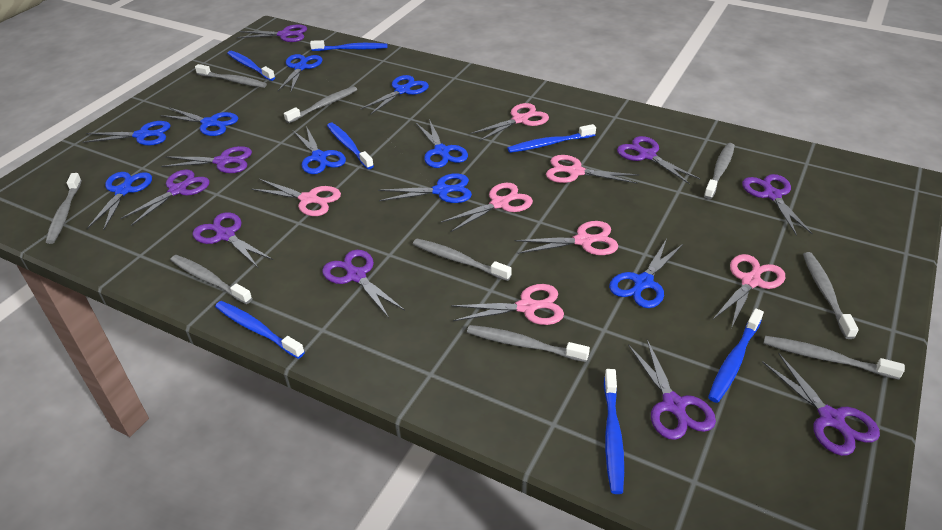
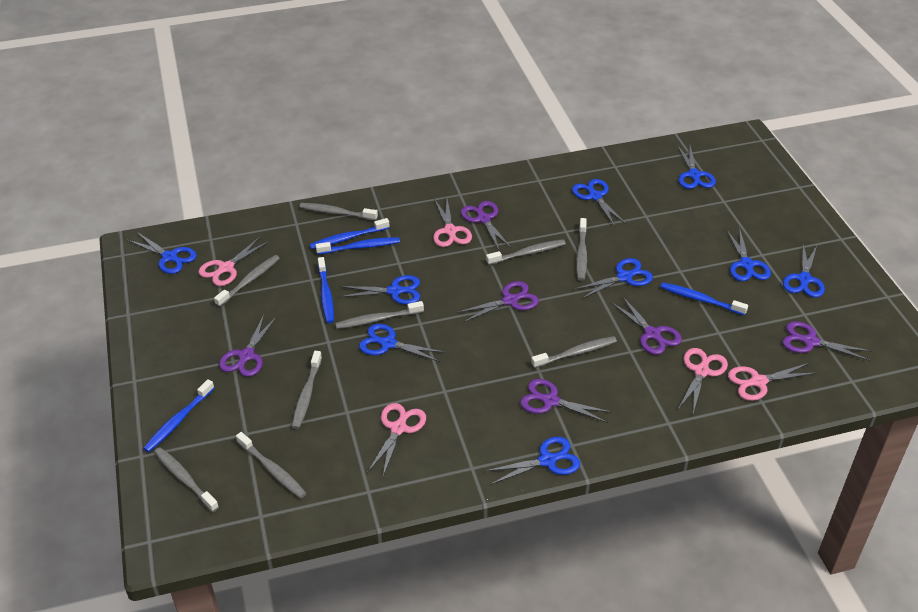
blue toothbrush: [215,301,305,359] [227,51,275,81] [310,40,388,51] [327,123,374,169] [507,124,596,153] [604,369,624,494] [708,308,764,403] = 7 -> [143,379,214,452] [309,218,390,249] [316,237,400,255] [318,257,334,323] [660,283,748,315] = 5
pink scissors: [251,179,341,216] [441,183,533,232] [451,284,564,325] [470,103,549,141] [514,221,618,255] [546,155,639,184] [713,254,785,328] = 7 -> [198,237,270,286] [367,403,426,476] [433,199,472,247] [678,348,728,413] [728,363,816,401] = 5
purple scissors: [120,170,210,226] [161,146,252,173] [192,212,273,267] [237,24,307,42] [322,250,405,318] [617,136,700,184] [628,340,716,440] [742,174,813,236] [762,353,880,456] = 9 -> [219,315,277,377] [457,281,539,323] [461,201,512,250] [520,379,611,423] [611,296,682,355] [782,321,872,361] = 6

